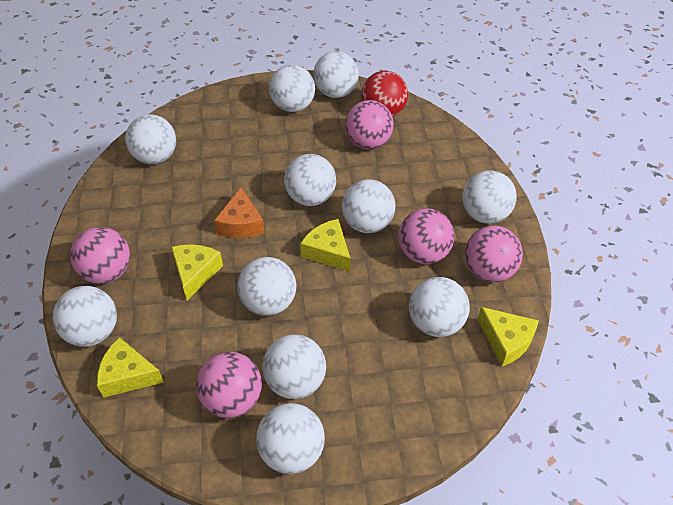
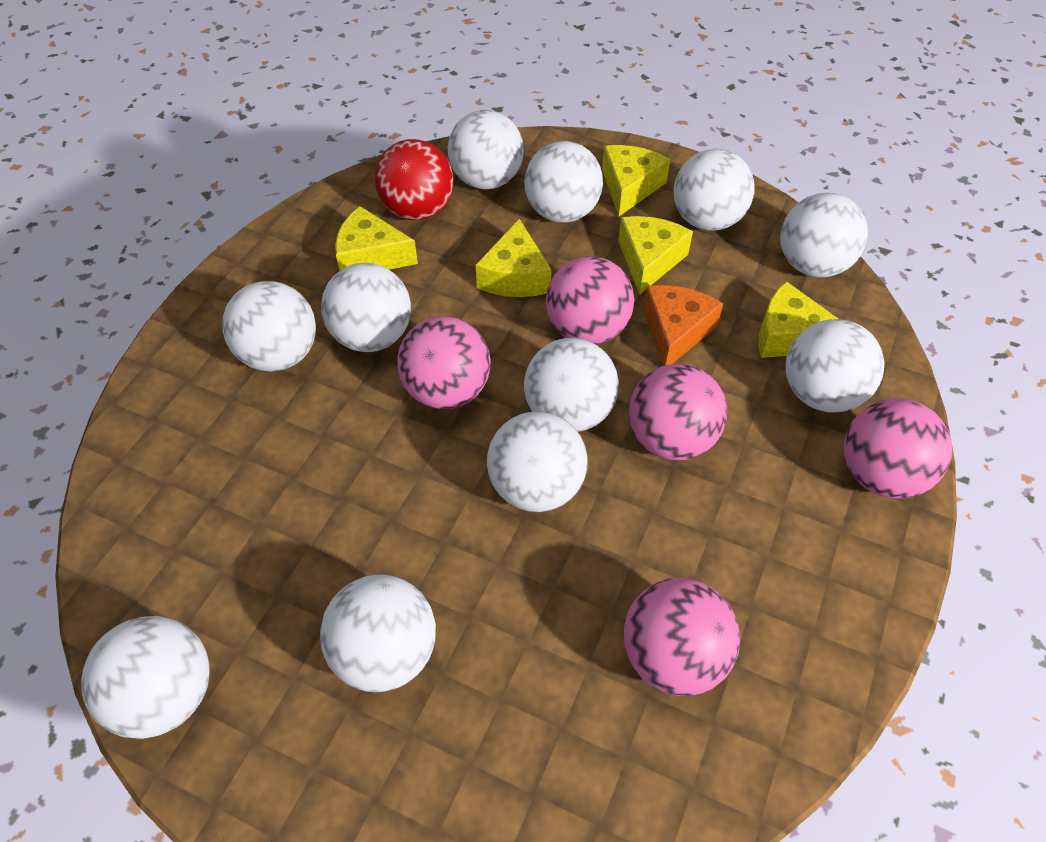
yellow cheese: [97,337,164,398] [171,244,223,300] [300,219,351,272] [477,307,539,366] = 4 -> [335,206,418,271] [476,219,551,297] [602,145,670,216] [618,216,693,295] [758,281,838,358] = 5

